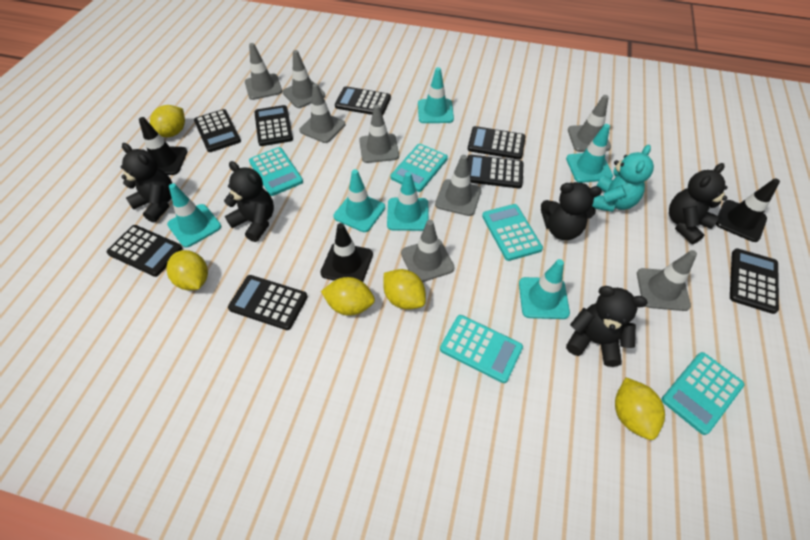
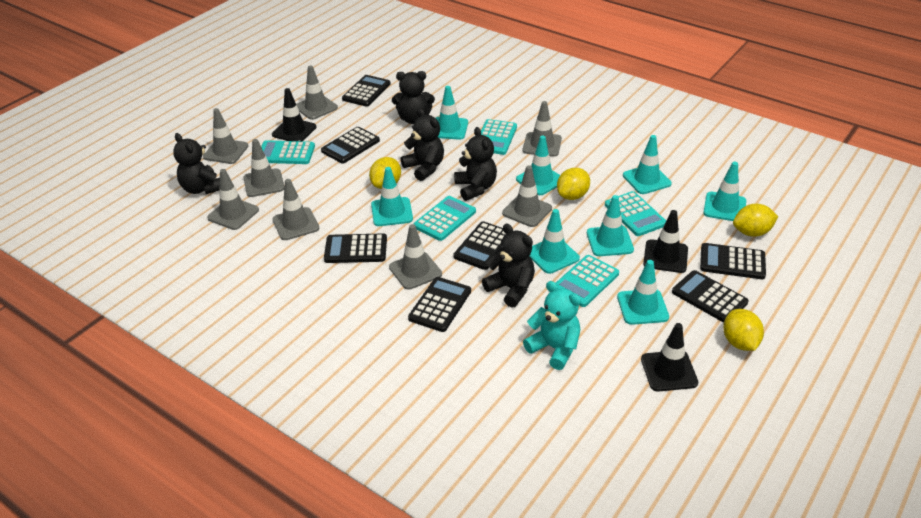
black calculator: [107,225,183,277] [194,109,241,152] [228,275,308,330] [254,105,293,146] [335,86,391,116] [467,155,524,188] [468,126,526,160] [730,248,779,314] = 8 -> [321,127,380,163] [324,233,387,263] [342,75,391,107] [408,277,471,332] [453,221,506,270] [672,270,749,323] [700,243,766,279] = 7
turquoise traffic cone: [167,183,221,247] [334,169,385,232] [387,172,429,231] [418,67,454,123] [519,259,570,319] [566,124,613,183] = 6 -> [371,167,413,226] [436,86,468,140] [516,135,560,195] [530,209,580,274] [587,195,634,256] [617,260,669,325] [623,135,672,194] [703,162,746,221] = 8
yellow lemon: [150,105,185,137] [166,250,208,290] [321,277,375,316] [383,269,426,310] [615,377,665,440] = 5 -> [369,157,401,189] [557,168,590,200] [723,309,764,351] [733,204,778,237] = 4

